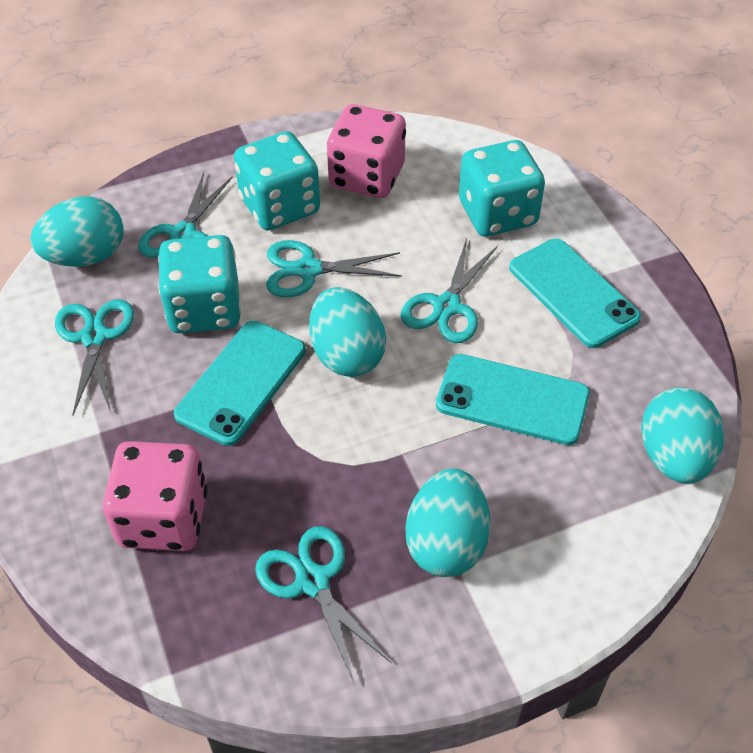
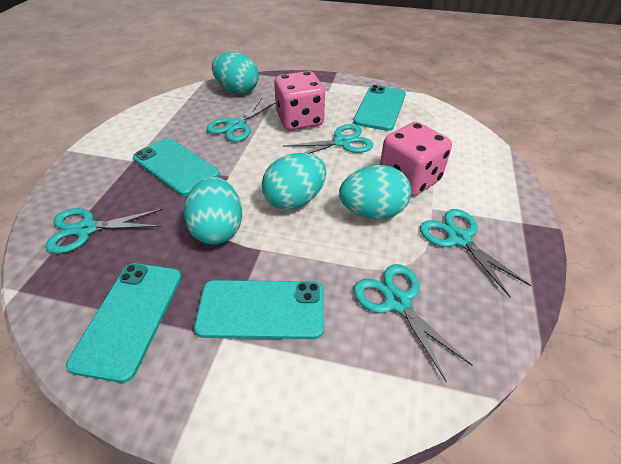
turquoise dice: [158,235,241,333] [234,131,320,230] [459,140,545,237] = 3 -> none = 0
turquoise phone: [174,321,306,446] [436,354,590,445] [509,239,641,348] = 3 -> [66,263,182,383] [133,138,220,196] [194,280,324,339] [353,85,406,131] = 4

